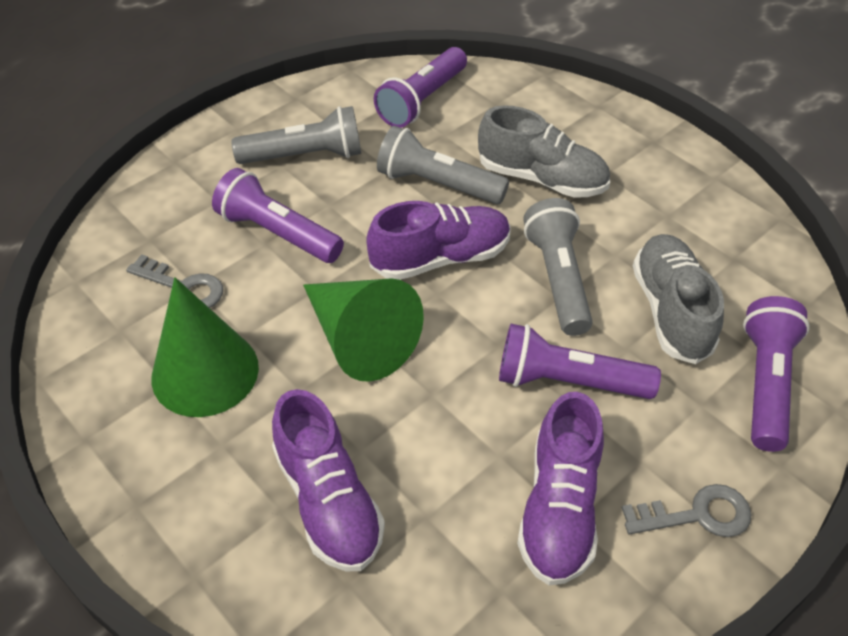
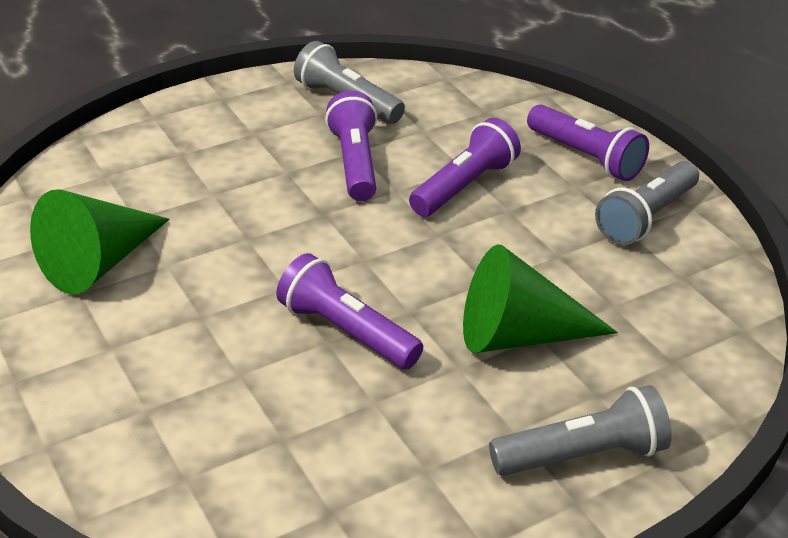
grey key: [126,254,223,308] [622,484,751,537] = 2 -> none = 0
grey shoe: [478,105,610,198] [633,234,724,364] = 2 -> none = 0
purple shoe: [272,389,385,571] [366,201,511,280] [517,392,604,585] = 3 -> none = 0

